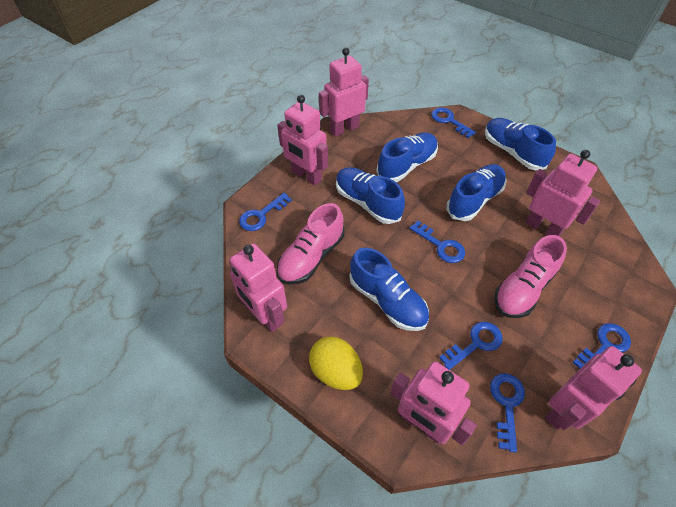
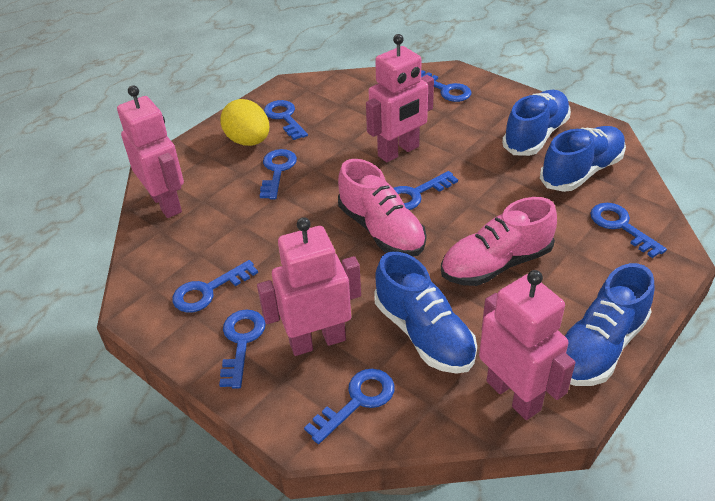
blue key: [239,193,292,231] [409,221,465,263] [431,107,476,138] [439,322,503,370] [490,373,525,453] [572,323,631,369] = 6 -> [173,260,258,313] [219,310,266,389] [260,149,297,199] [264,100,308,140] [304,369,395,444] [393,171,458,210] [421,70,471,102] [590,203,667,258] = 8
blue shoe: [336,167,405,224] [349,247,429,331] [376,132,438,182] [446,164,506,221] [485,118,556,170] = 5 -> [374,252,477,374] [502,90,571,156] [540,126,626,192] [565,263,654,386] = 4
pink robot: [229,244,287,332] [277,95,328,186] [319,48,369,137] [390,361,477,445] [525,150,600,236] [545,346,642,430] = 6 -> [117,85,184,218] [257,217,361,356] [366,34,434,162] [479,270,575,420] = 4

